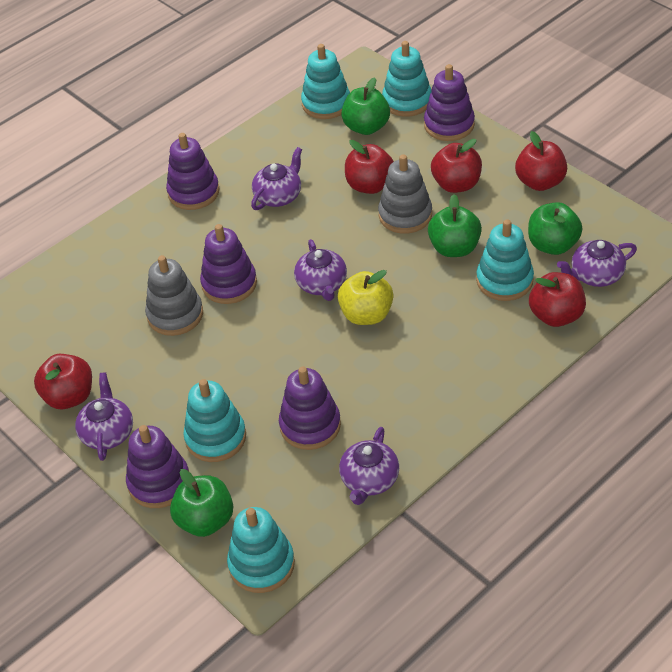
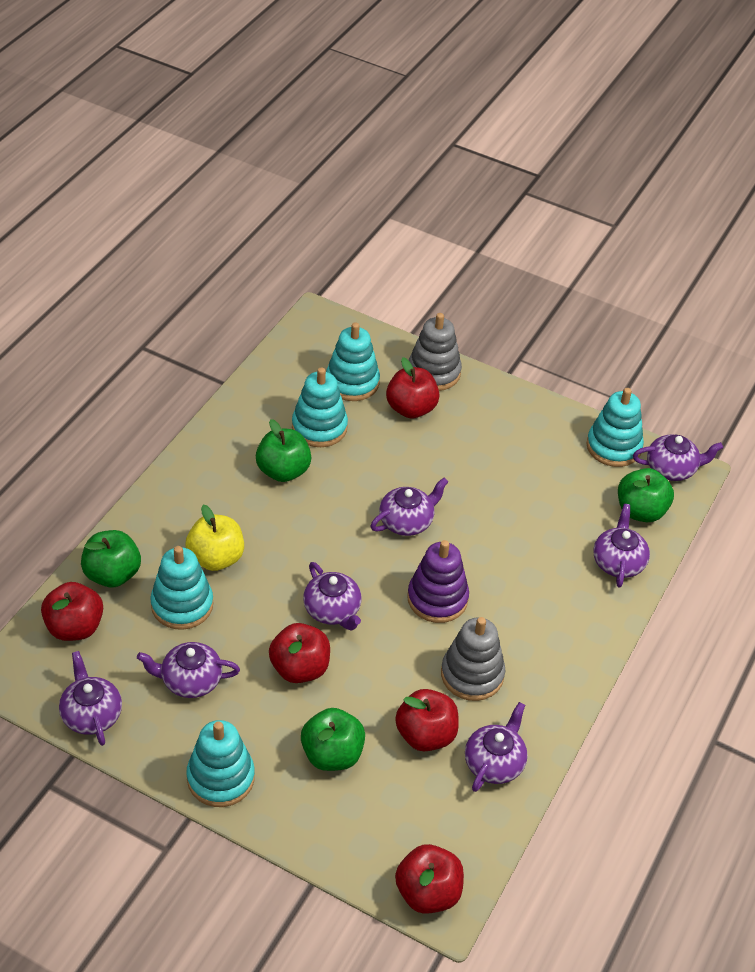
purple stacking toy: [126,425,189,508] [166,133,220,210] [200,224,257,304] [279,366,341,450] [424,64,475,141] = 5 -> [407,540,469,623] = 1
purple teapot: [75,373,133,461] [251,147,302,210] [294,239,347,301] [339,427,399,505] [557,240,637,287] = 5 -> [59,651,122,746] [137,642,240,698] [303,562,362,631] [370,478,448,536] [465,702,528,792] [593,504,650,588] [633,434,723,481] = 7

